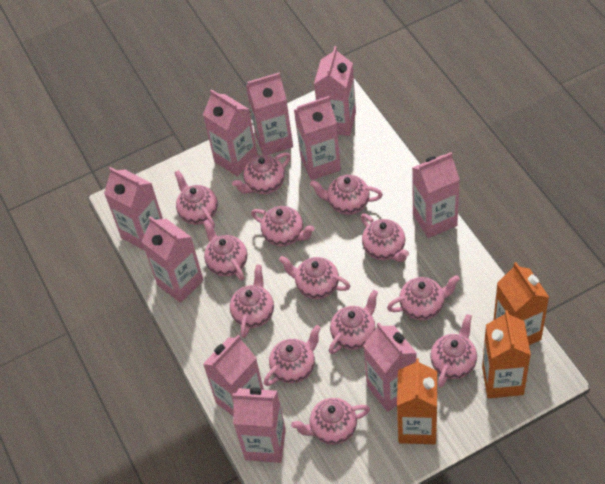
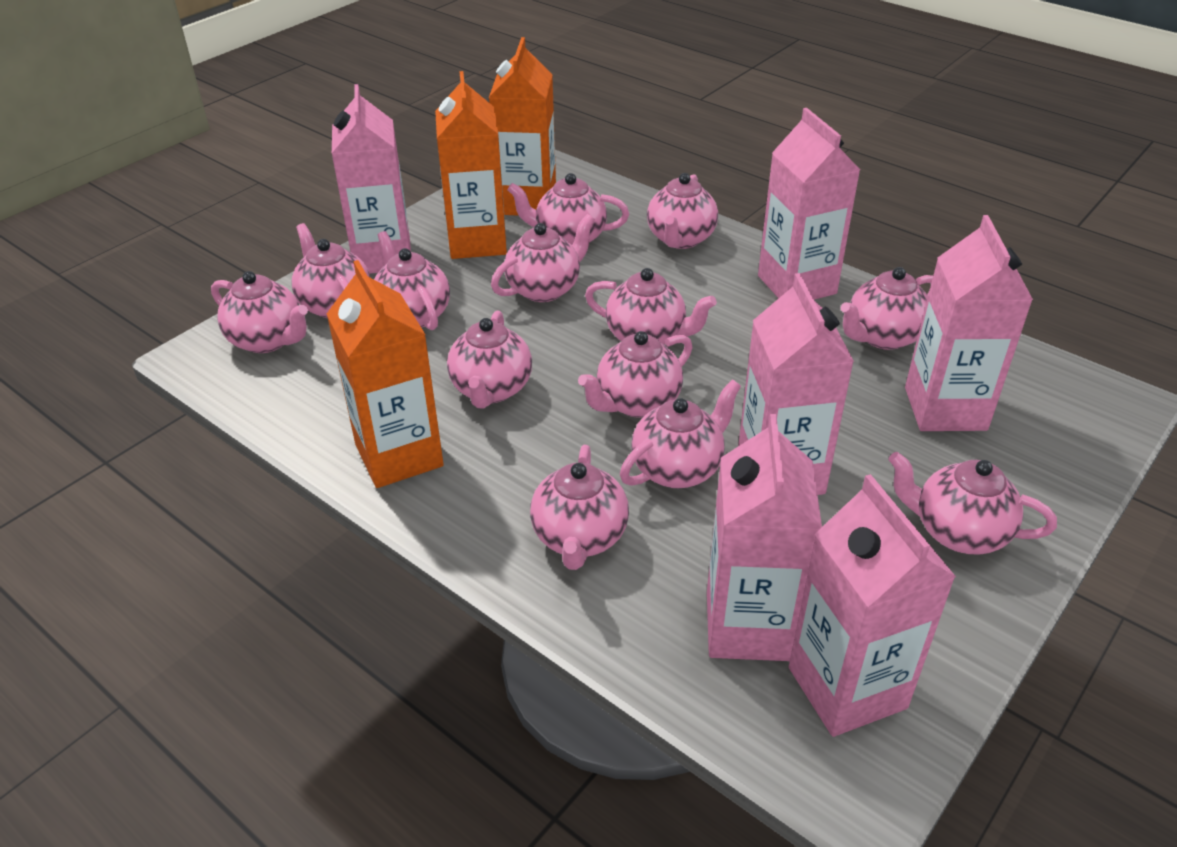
pink carton: [104,167,163,251] [142,216,204,303] [203,89,258,176] [203,335,264,416] [233,387,286,463] [246,72,293,155] [294,96,341,180] [314,46,356,136] [363,322,417,412] [412,152,460,238] = 10 -> [332,84,411,274] [707,414,822,661] [738,273,854,495] [758,108,860,300] [789,474,956,737] [905,215,1033,431] = 6

